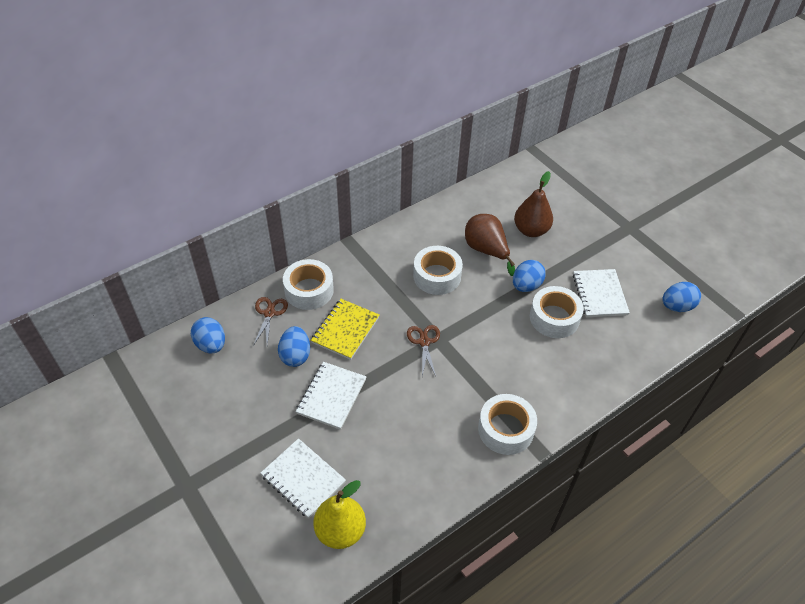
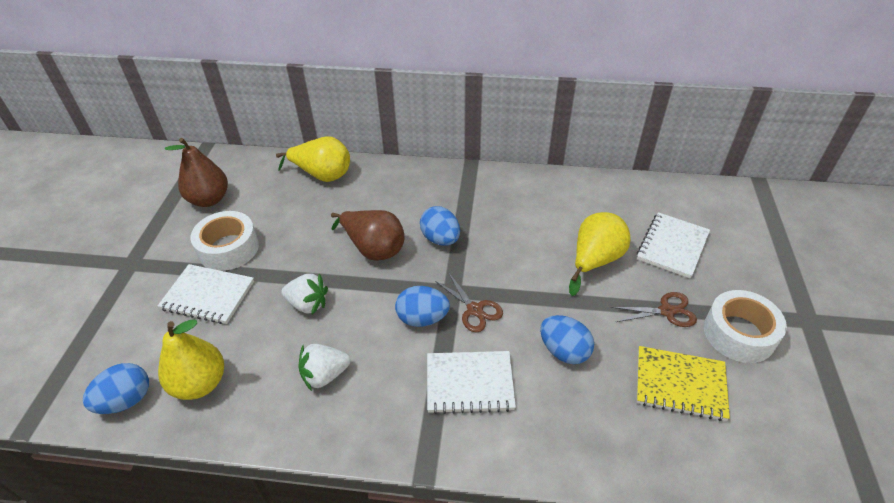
white strawberry: none = 0 -> [281,273,328,314] [298,344,351,391] = 2
white tape: [283,259,334,310] [413,246,463,295] [478,394,537,455] [530,286,584,338] = 4 -> [190,211,259,271] [704,290,787,363] = 2
yellow pear: [313,480,366,549] = 1 -> [158,320,224,400] [276,136,350,182] [569,212,631,296] = 3

